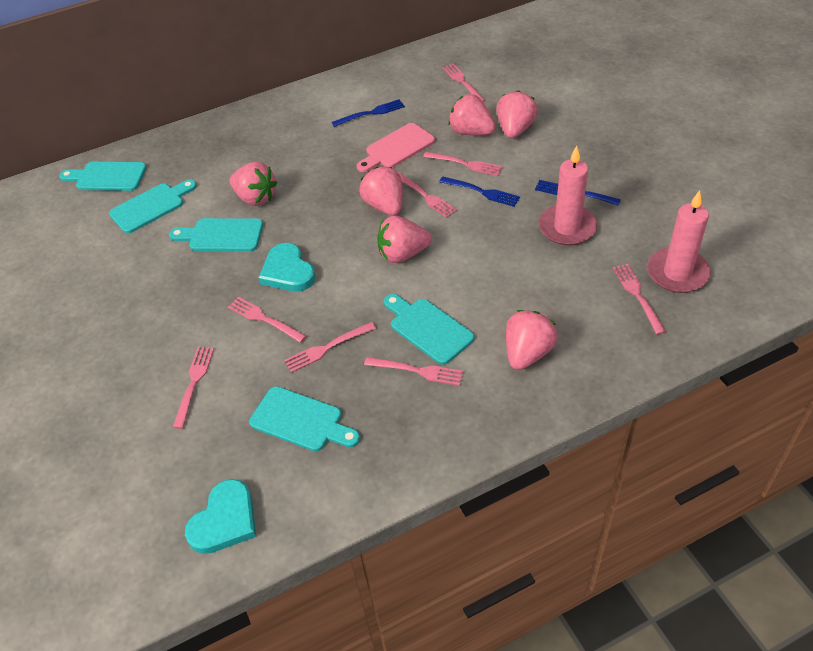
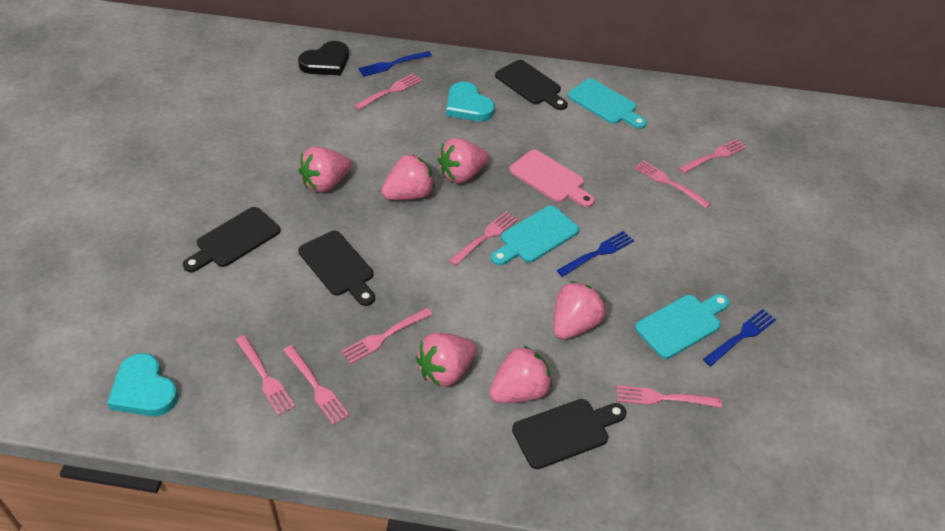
black cutting board: none = 0 -> [183,207,280,272] [298,231,375,306] [495,60,568,110] [512,399,626,469] = 4
black heart: none = 0 -> [298,41,349,76] = 1
pink candle: [539,145,597,246] [647,190,711,293] = 2 -> none = 0
turquoise cutting board: [59,162,147,191] [109,179,197,233] [169,218,263,251] [249,386,360,451] [384,294,474,365] = 5 -> [491,206,579,265] [568,78,647,129] [635,294,730,359] = 3

